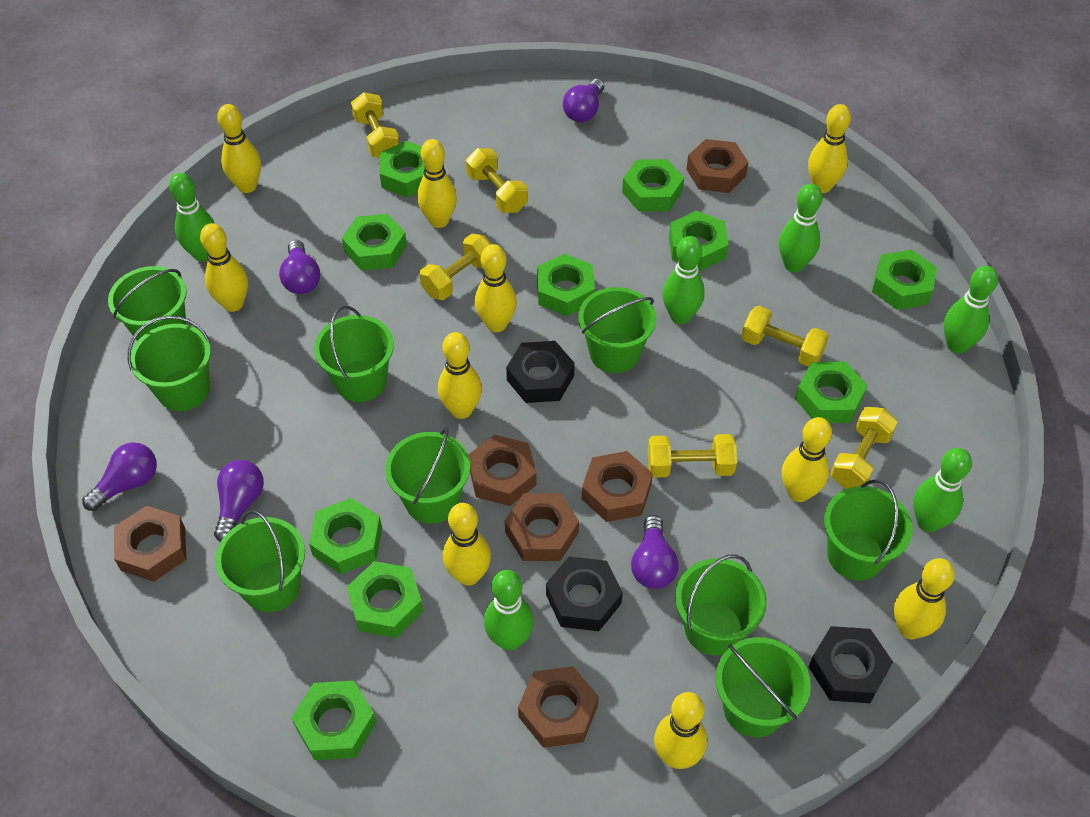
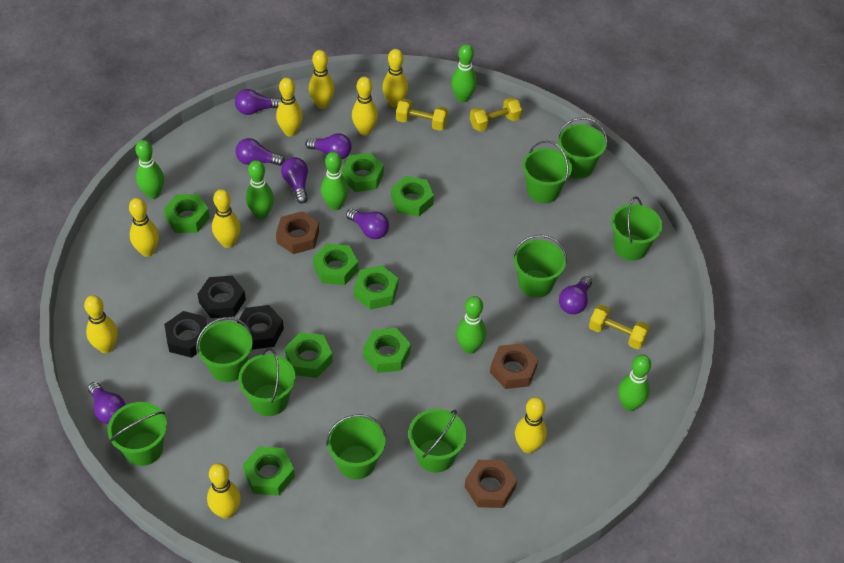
brown nut: [114,506,186,581] [468,435,537,506] [505,493,579,561] [518,666,599,748] [582,451,653,522] [686,139,749,193] = 6 -> [276,211,319,254] [465,460,517,508] [490,343,538,389] = 3
green nut: [291,681,377,760] [309,498,382,574] [342,214,407,271] [347,561,423,638] [380,141,425,198] [537,254,595,316] [622,159,684,211] [669,211,729,271] [795,361,867,423] [872,250,937,310] = 10 -> [164,194,210,233] [243,446,295,496] [285,332,333,378] [313,243,358,285] [341,153,384,192] [354,265,398,310] [363,328,411,373] [391,176,434,217] = 8
purple light bulb: [82,442,157,511] [214,460,264,542] [279,240,320,294] [563,79,604,122] [631,515,678,589] = 5 -> [88,382,125,424] [235,89,281,115] [235,138,285,166] [281,157,308,204] [305,133,352,159] [346,209,389,239] [559,276,592,314] = 7
yellow bowling pin: [200,223,248,312] [217,104,261,193] [417,139,457,228] [438,332,482,419] [443,503,491,586] [475,244,517,332] [654,692,707,769] [782,417,832,502] [808,104,851,193] [894,558,955,639] = 10 -> [84,295,118,353] [129,198,159,257] [207,463,241,519] [212,189,241,248] [276,78,303,137] [309,50,335,109] [352,77,378,135] [382,49,408,107] [515,397,547,453] = 9
yellow dumbbell: [351,92,400,158] [419,234,491,300] [466,148,528,213] [648,434,737,478] [741,306,829,367] [830,407,898,489] = 6 -> [396,98,448,131] [470,97,522,132] [589,304,650,349] = 3

